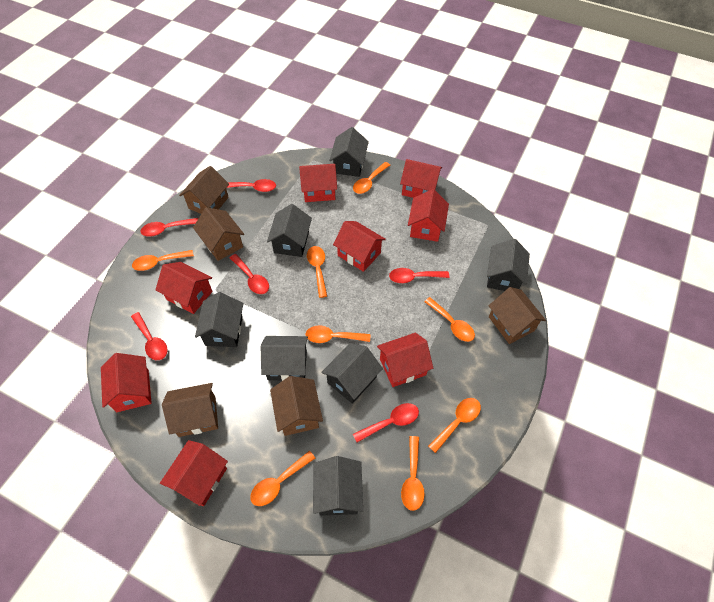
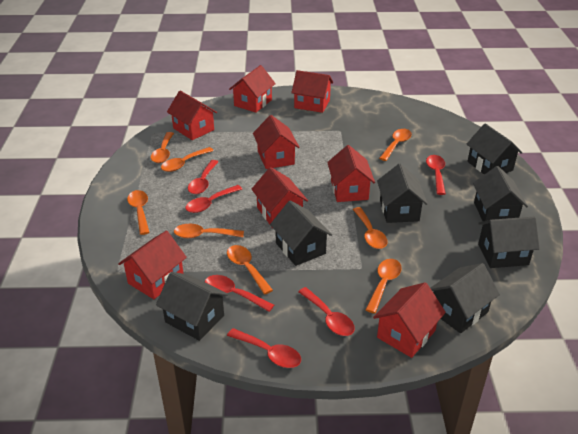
brown house: [162,383,218,437] [179,166,229,214] [193,207,244,261] [270,376,323,436] [489,287,546,344] = 5 -> none = 0

